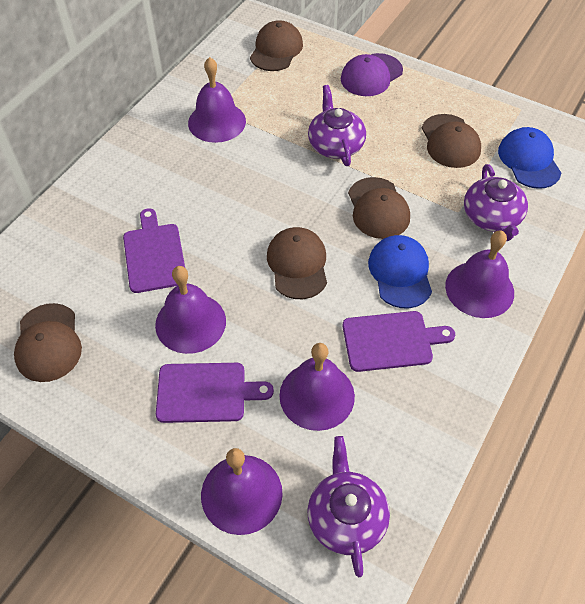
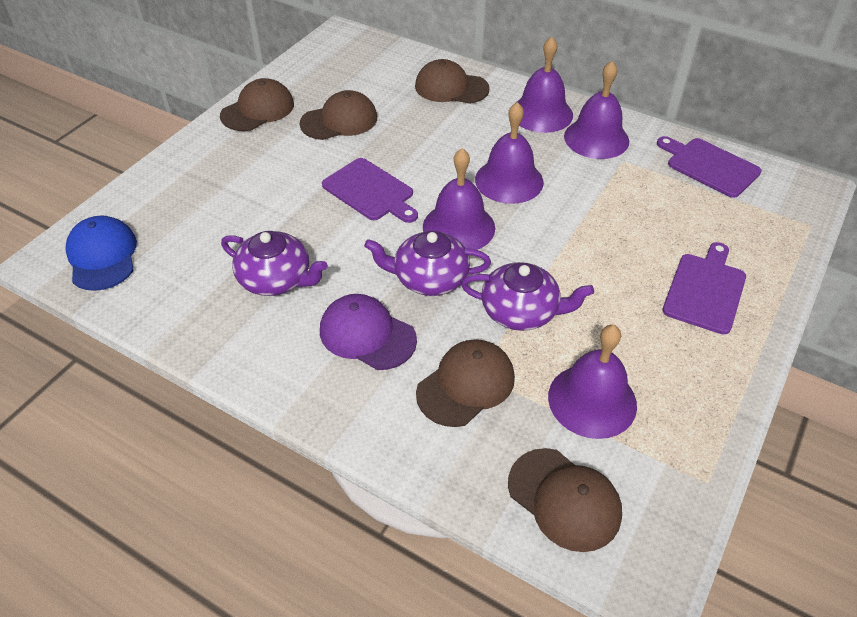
blue cap: [368,235,432,308] [498,127,561,189] = 2 -> [65,215,137,291] = 1

